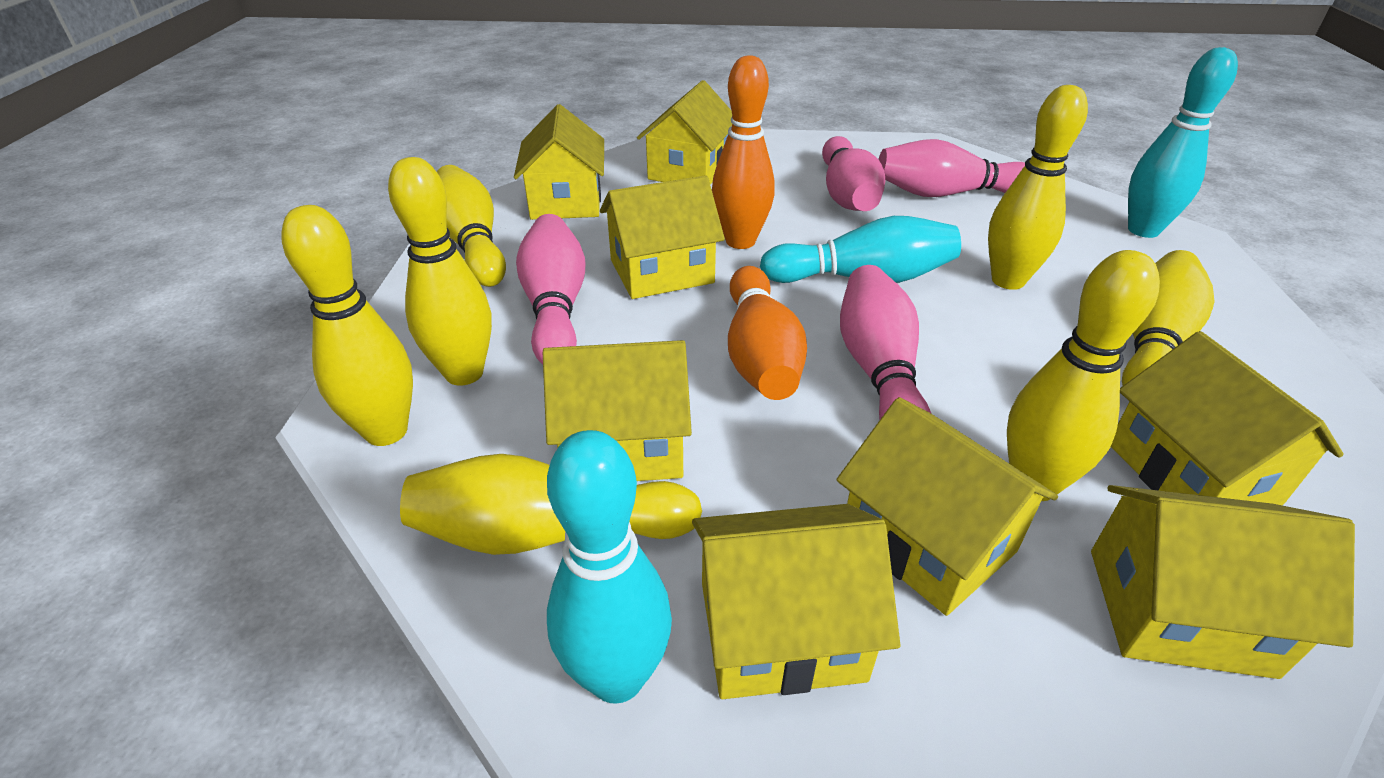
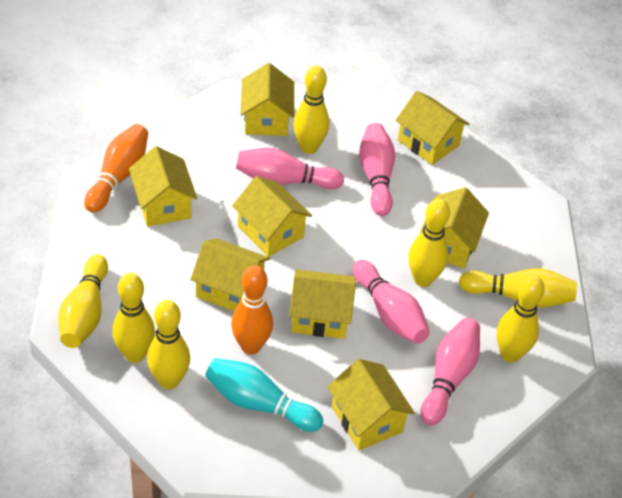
turquoise bowling pin: [547,430,672,704] [760,216,961,283] [1128,47,1238,238] = 3 -> [205,358,323,432] = 1

